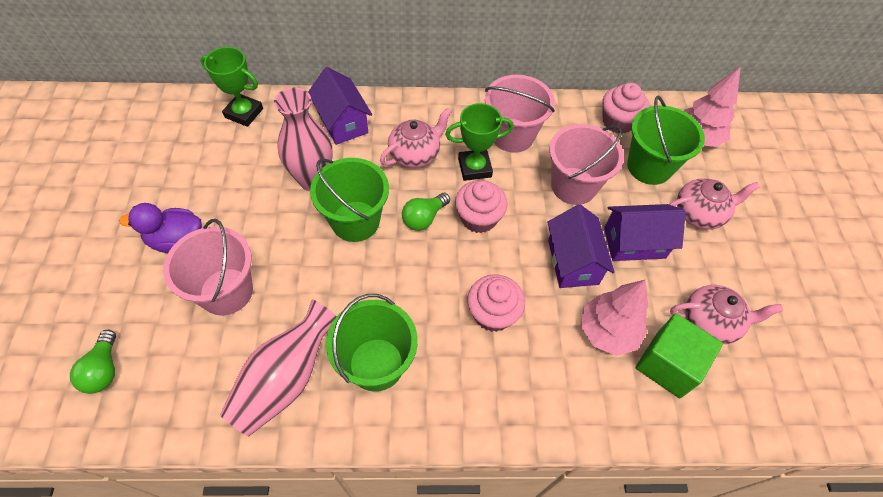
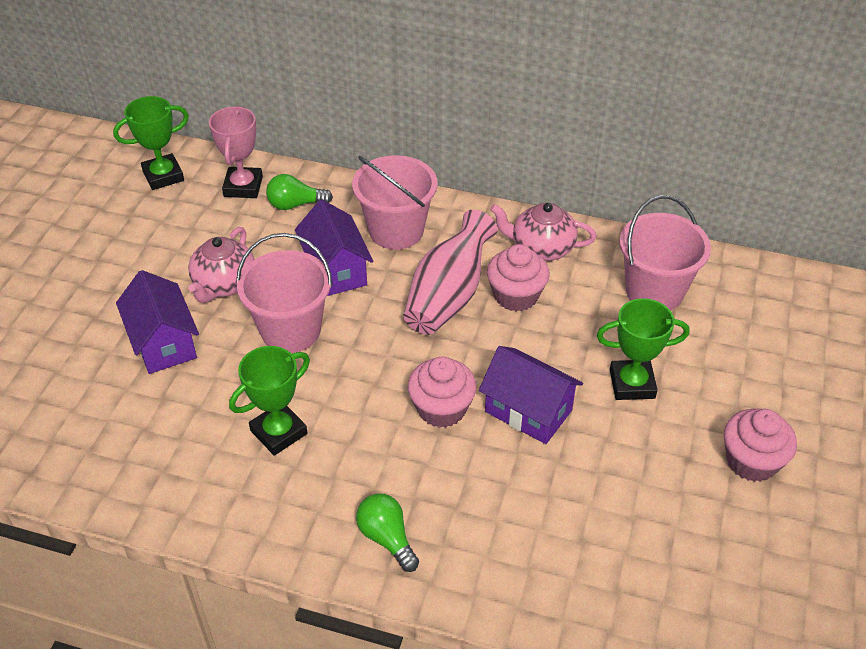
green bucket: [310,158,389,242] [326,294,418,392] [627,96,705,185] = 3 -> none = 0
green cube: [636,313,723,398] = 1 -> none = 0
green trophy: [201,47,263,127] [445,103,514,181] = 2 -> [113,96,189,190] [229,346,310,456] [597,298,689,400] = 3
pink teapot: [380,108,451,168] [669,178,760,230] [670,285,783,344] = 3 -> [188,227,255,303] [490,203,596,261] = 2
pink tree: [581,280,648,356] [684,66,741,147] = 2 -> none = 0
pink trophy: none = 0 -> [209,106,263,198] = 1
pink vase: [220,299,337,436] [274,88,332,191] = 2 -> [403,210,498,335] = 1
purple duck: [119,203,202,253] = 1 -> none = 0

